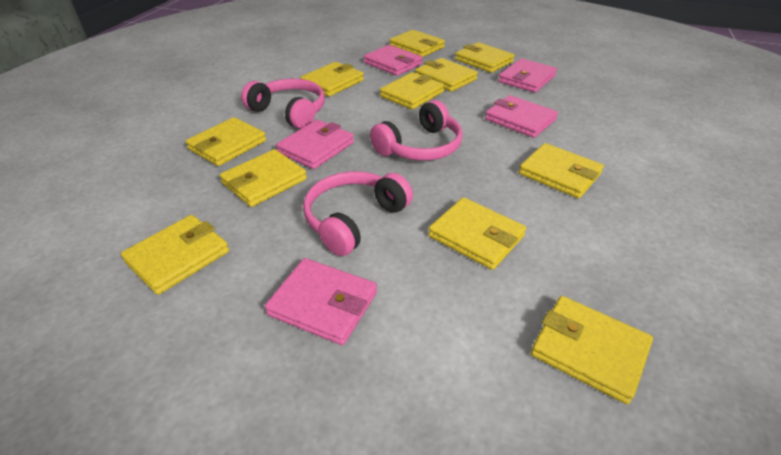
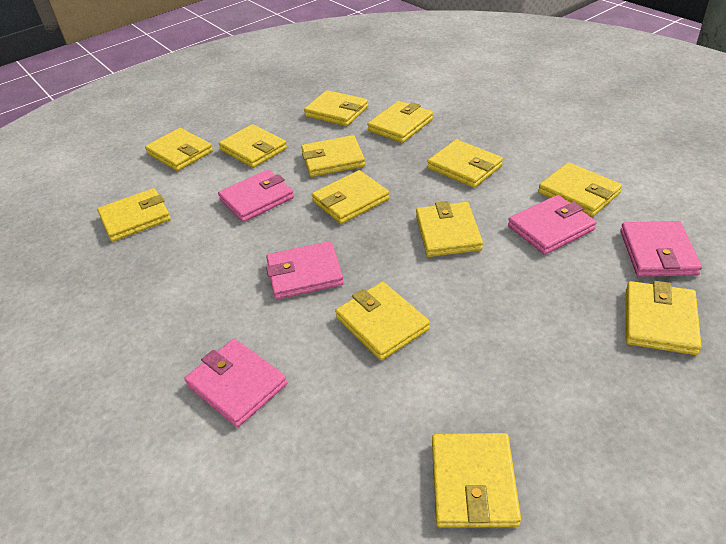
pink headphones: [241,79,325,129] [303,171,413,256] [370,100,463,161] = 3 -> none = 0
yellow wallet: [121,215,229,295] [185,117,266,166] [220,149,307,207] [300,62,364,97] [380,72,445,110] [390,30,445,57] [415,58,478,92] [428,197,526,270] [455,42,515,73] [519,143,604,198] [531,296,653,404] = 11 -> [97,188,171,242] [145,128,213,171] [219,124,287,168] [301,135,365,177] [304,90,368,126] [312,170,390,224] [335,282,430,360] [367,101,433,143] [416,201,483,257] [427,139,503,188] [432,433,521,528] [538,162,622,217] [626,281,702,355] = 13

